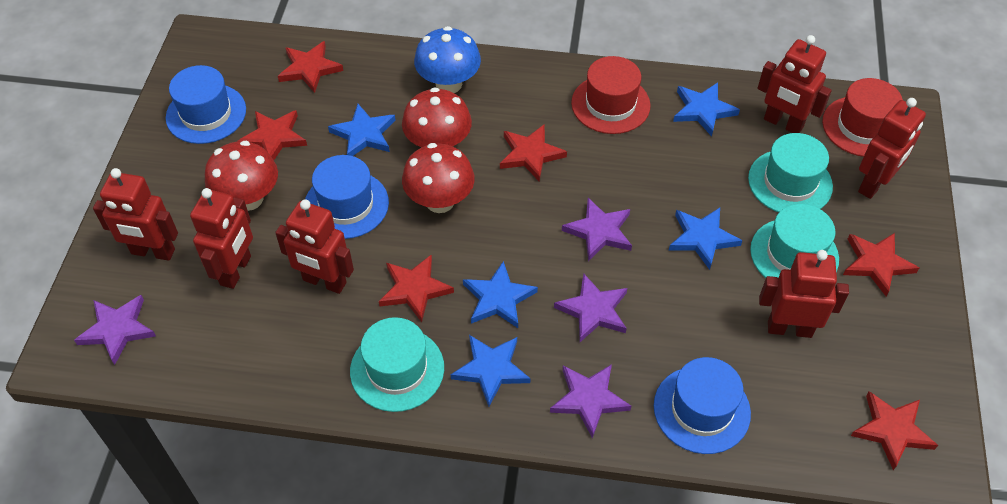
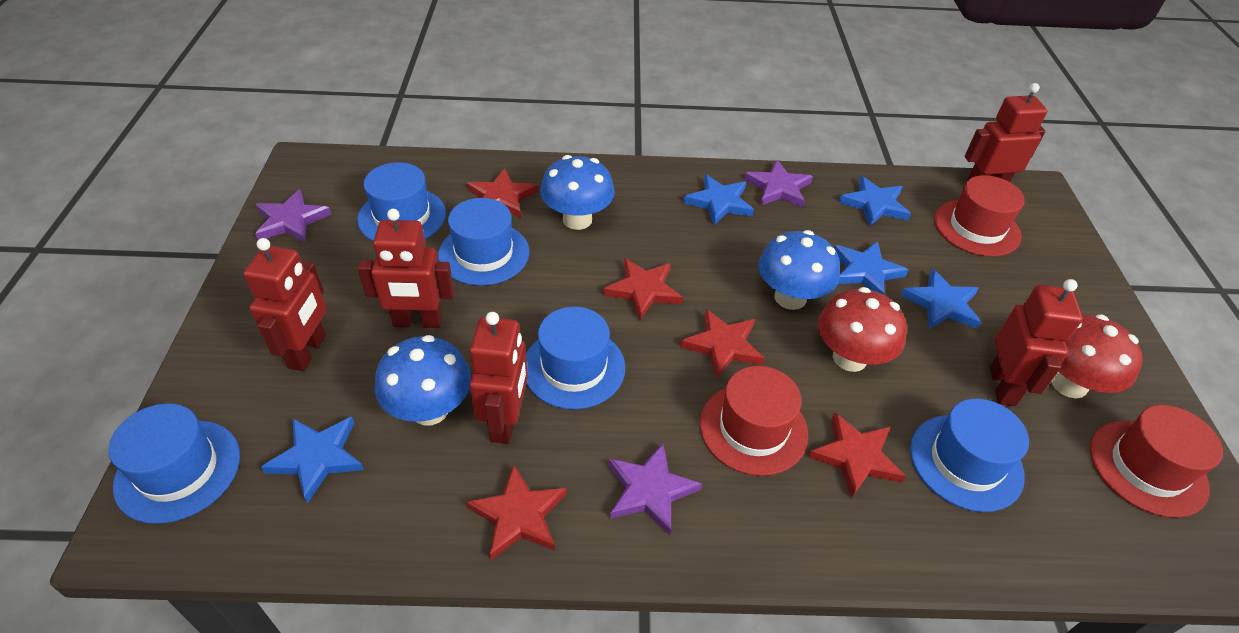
blue hat: [166,65,246,144] [305,155,389,239] [654,357,751,454] = 3 -> [108,403,240,524] [357,162,446,241] [438,198,529,286] [526,307,625,409] [910,399,1029,512] = 5
blue mushroom: [414,26,481,93] = 1 -> [375,335,471,425] [540,155,615,230] [758,230,840,310] = 3
purple star: [74,295,156,365] [550,364,631,439] [554,273,627,342] [562,198,632,261] = 4 -> [255,189,332,243] [608,443,702,535] [744,160,813,208] = 3
red hat: [571,56,651,134] [822,78,903,157] = 2 -> [700,366,808,476] [934,175,1025,257] [1090,405,1223,518] = 3
red mushroom: [205,141,278,211] [402,87,472,147] [402,143,475,213] = 3 -> [818,287,907,372] [1051,314,1143,399] = 2
red robot: [93,168,178,261] [190,188,253,289] [275,199,354,294] [758,35,832,133] [759,250,849,338] [858,98,926,199] = 6 -> [243,238,327,371] [358,209,454,328] [470,312,528,444] [965,83,1048,182] [990,279,1083,406] = 5
red star: [237,110,307,160] [278,41,343,93] [379,254,454,322] [500,124,567,181] [843,233,919,296] [851,391,938,470] = 6 -> [466,464,567,560] [467,168,538,218] [603,258,683,321] [680,309,765,379] [808,412,906,499] = 5
turquoise hat: [350,317,444,412] [748,133,833,212] [750,204,839,278] = 3 -> none = 0

